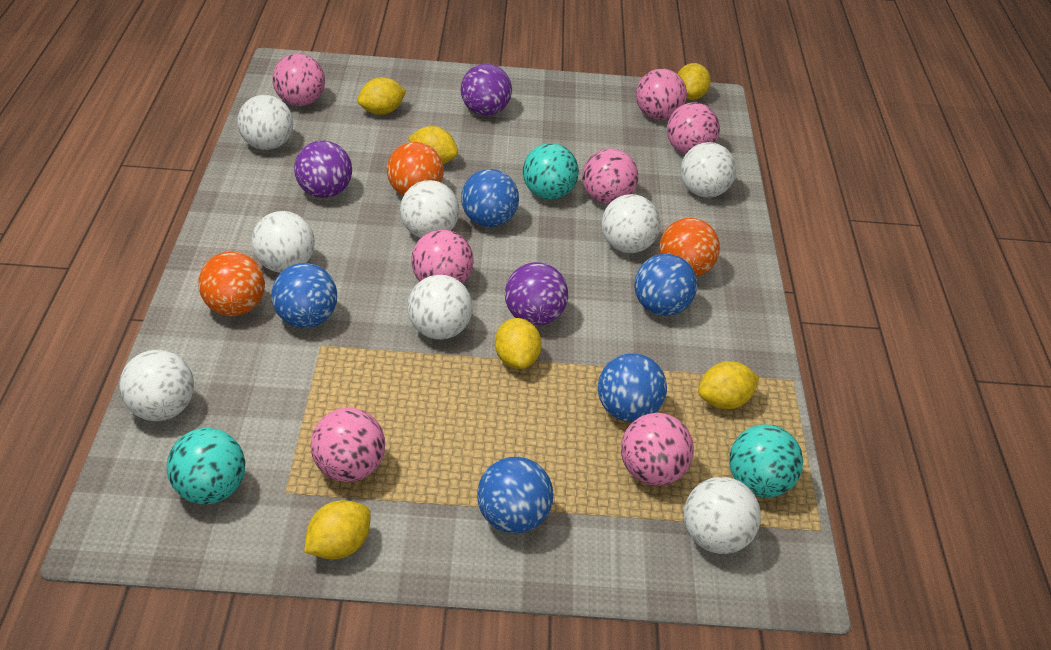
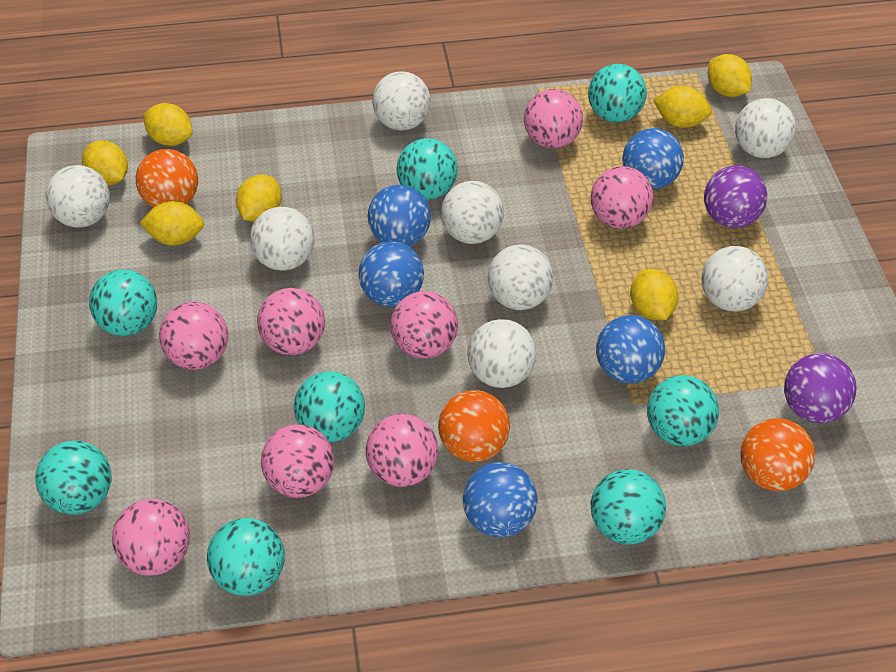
pink ball: [272,53,325,106] [310,408,385,482] [411,230,474,284] [582,148,638,205] [621,413,694,486] [636,69,687,120] [667,102,720,155] = 7 -> [112,499,190,576] [159,302,228,370] [257,288,325,355] [261,425,334,498] [366,414,438,487] [390,291,458,359] [524,89,583,149] [591,166,653,229] = 8
purple ball: [294,141,352,198] [461,63,512,116] [505,262,568,326] = 3 -> [704,166,767,228] [784,353,856,423] = 2
turquoise ball: [167,428,245,505] [523,143,579,200] [729,424,803,497] = 3 -> [35,441,111,515] [89,270,157,336] [207,518,285,596] [294,371,365,442] [397,138,458,200] [588,64,647,123] [590,469,666,545] [647,375,719,446] = 8
yellow lemon: [304,500,371,559] [357,77,407,115] [408,126,458,164] [495,318,542,369] [678,63,711,100] [698,361,759,409] = 6 -> [82,140,128,185] [140,201,204,246] [143,103,192,146] [236,175,282,222] [630,269,678,320] [653,86,712,128] [708,54,752,97] = 7

